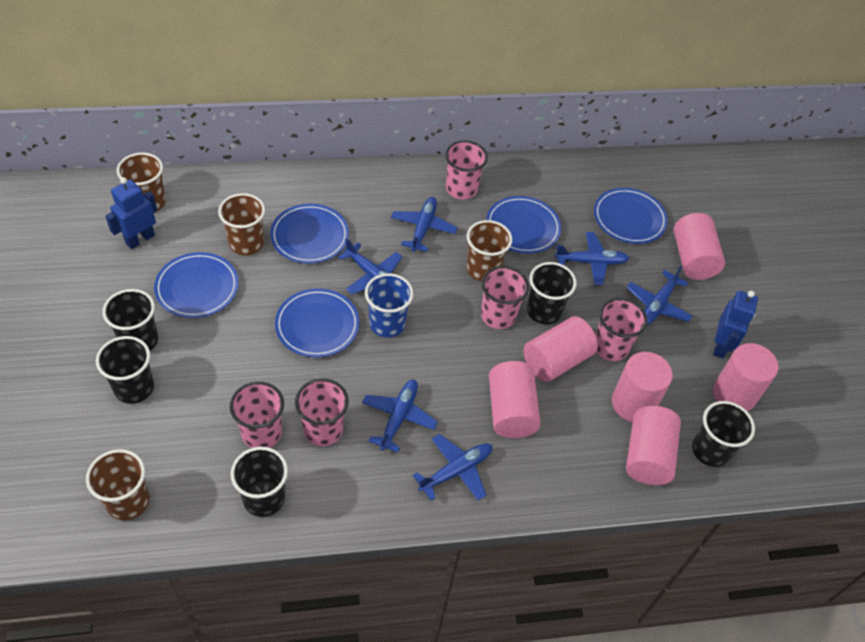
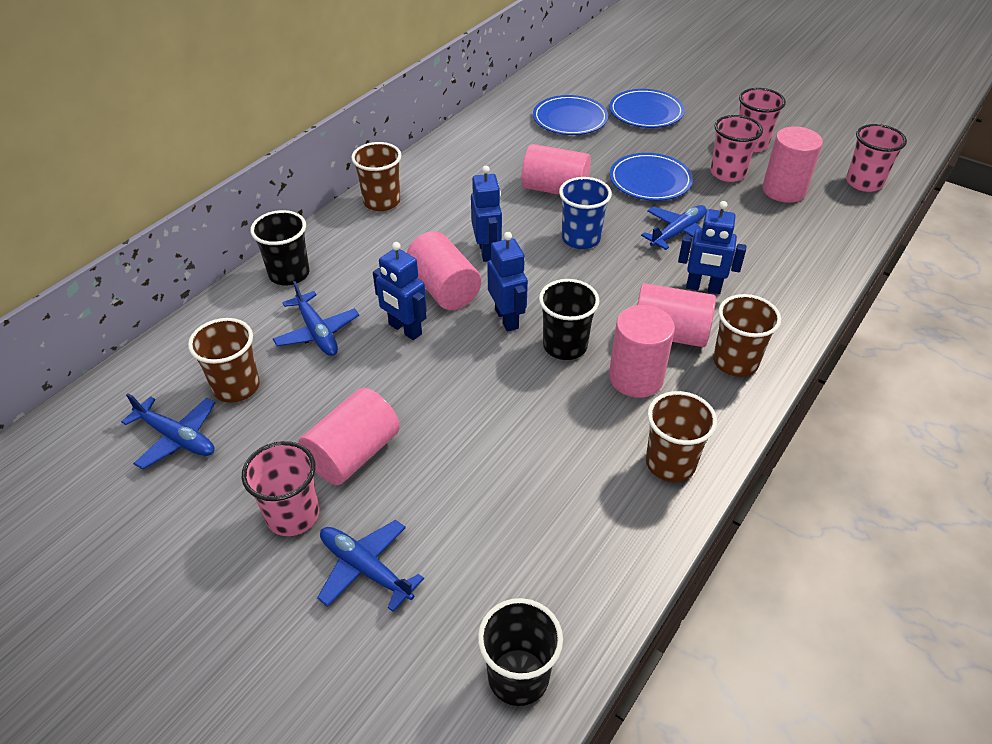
black cup: [96,336,154,404] [102,289,158,351] [231,447,288,517] [527,262,577,325] [692,401,755,467] = 5 -> [250,210,309,285] [478,598,563,706] [539,279,599,360] = 3
blue plane: [338,238,403,294] [362,379,438,452] [391,197,457,252] [413,434,492,501] [555,232,629,285] [626,266,692,325] = 6 -> [121,393,215,469] [273,281,359,356] [317,520,424,612] [641,205,707,250] = 4
blue plate: [154,252,239,318] [270,204,349,264] [275,288,359,357] [486,196,561,254] [594,188,668,244] = 5 -> [533,95,608,135] [609,89,684,128] [610,153,693,201] = 3
blue robot: [105,177,157,249] [713,291,758,358] = 2 -> [373,242,427,340] [471,166,502,262] [487,232,528,332] [678,201,747,294] = 4
pink cup: [230,381,284,448] [295,378,349,446] [445,140,488,199] [481,266,529,329] [596,298,647,361] = 5 -> [242,441,319,536] [710,115,763,182] [739,88,786,152] [846,124,907,192] = 4

